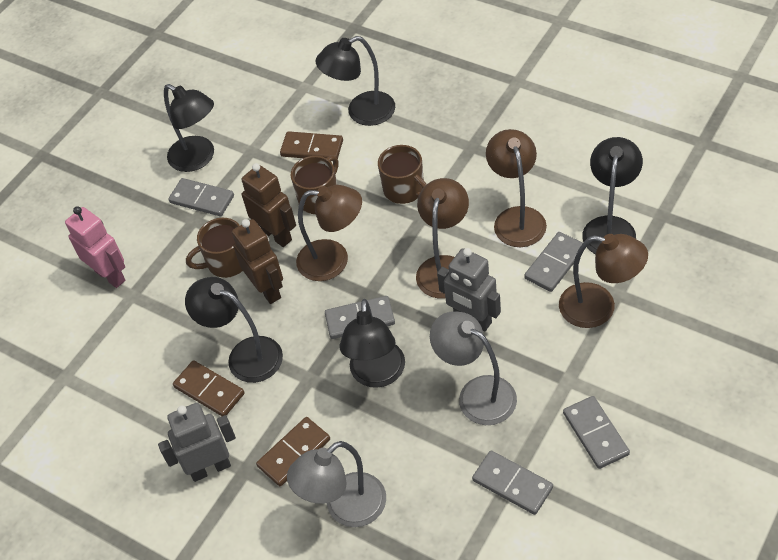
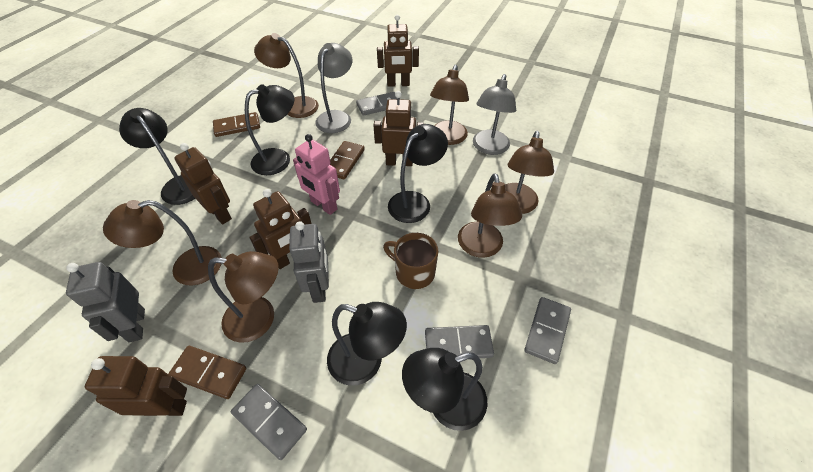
brown lamp: [296,185,362,281] [416,178,469,298] [486,129,547,247] [559,234,648,328] = 4 -> [103,200,222,286] [208,251,279,343] [254,33,319,118] [430,65,469,145] [458,173,522,258] [505,131,554,214] = 6
brown mug: [186,218,243,278] [291,156,338,214] [378,145,427,204] = 3 -> [383,233,438,289] = 1
brown robot: [232,219,283,304] [241,163,296,247] = 2 -> [85,356,187,416] [174,143,232,224] [249,189,312,269] [373,91,424,166] [377,15,419,87] = 5
grey domino: [168,178,234,216] [325,296,395,339] [472,450,553,515] [524,232,583,292] [563,396,630,469] = 5 -> [231,384,307,460] [356,92,397,116] [425,325,494,358] [524,297,571,364] = 4

